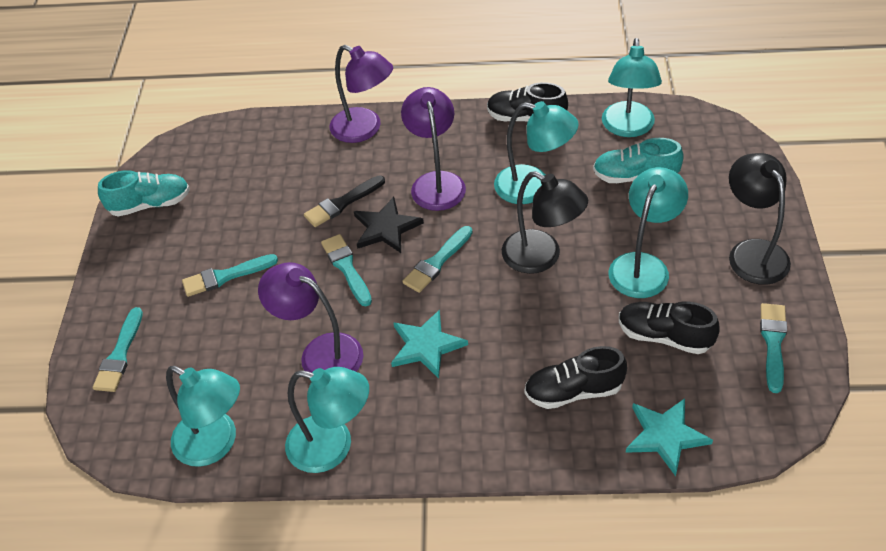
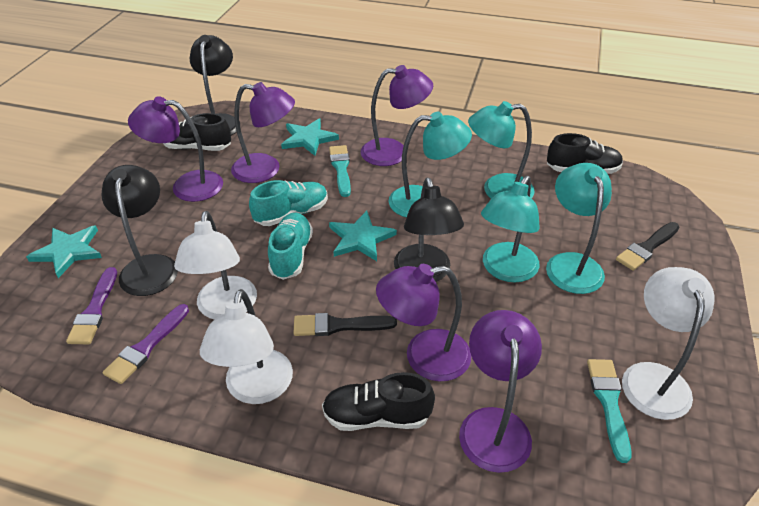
black brush: [304,175,385,227] = 1 -> [294,313,397,336] [616,222,679,271] = 2
black lamp: [502,171,588,274] [729,153,791,285] = 2 -> [101,165,178,296] [190,35,240,136] [394,178,464,282] = 3
black star: [354,197,424,253] = 1 -> none = 0
purple brush: none = 0 -> [66,267,117,344] [103,304,189,384] = 2
purple lamp: [258,262,363,373] [330,45,393,143] [401,87,466,211] = 3 -> [128,96,223,202] [231,82,295,183] [361,65,433,166] [376,264,471,381] [459,310,542,473] = 5
turquoise brush: [93,307,143,392] [182,254,278,297] [321,234,372,306] [402,226,473,293] [760,303,787,393] = 5 -> [329,145,351,197] [587,359,631,463] = 2
turquoise lamp: [166,366,240,467] [285,367,369,473] [494,101,579,204] [602,38,662,137] [609,167,688,298] = 5 -> [389,112,472,218] [468,101,535,199] [481,176,540,282] [546,163,612,294] = 4
turquoise star: [391,309,468,379] [626,398,713,476] = 2 -> [26,225,102,278] [281,118,339,156] [329,211,397,261] = 3
white lamp: none = 0 -> [174,211,257,320] [200,289,293,404] [622,267,714,420] = 3

